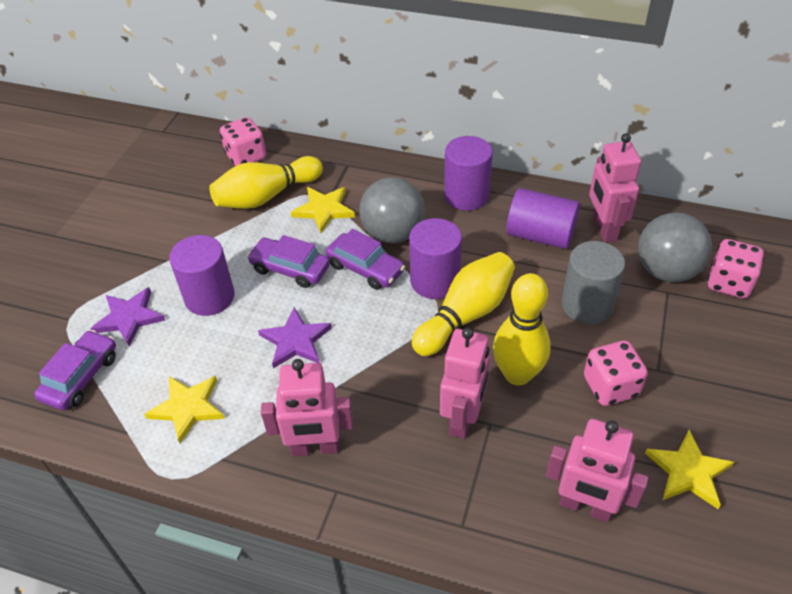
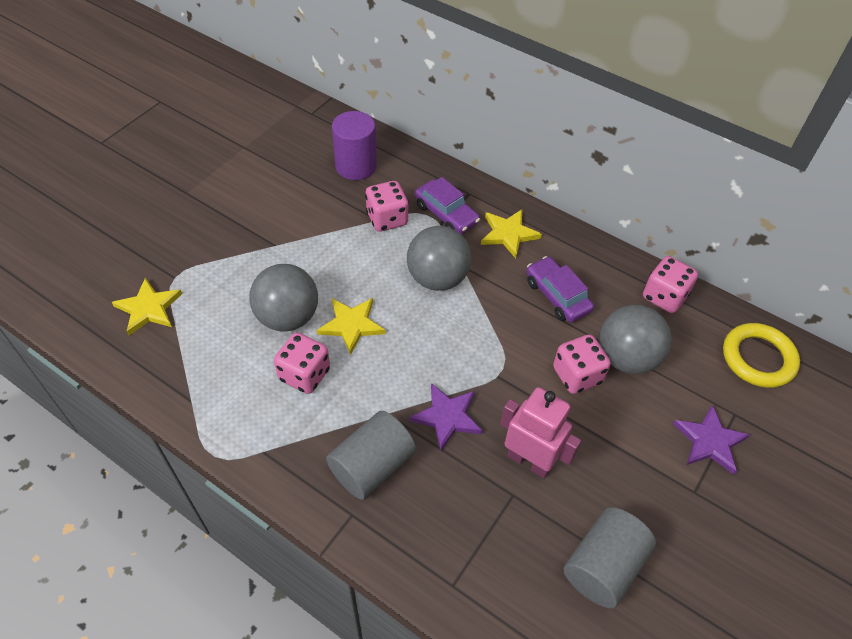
grey ball: [360,177,425,243] [638,212,712,282] = 2 -> [249,264,318,331] [407,226,471,291] [600,305,672,374] = 3
grey cylinder: [561,241,625,324] = 1 -> [326,411,416,500] [564,507,656,608] = 2
pink dice: [220,117,266,166] [584,341,648,406] [707,239,764,298] = 3 -> [274,333,330,394] [365,181,409,232] [553,334,611,394] [643,256,698,313] = 4
pink robot: [261,359,353,456] [440,327,490,439] [546,419,648,522] [589,133,641,243] = 4 -> [500,387,581,478] = 1
purple car: [34,330,116,410] [247,235,330,288] [326,229,405,290] = 3 -> [415,177,480,234] [526,256,594,322] = 2
purple cylinder: [169,235,235,316] [409,218,462,299] [444,136,493,211] [506,188,580,249] = 4 -> [332,111,377,180] = 1
yellow bowling pin: [209,156,323,209] [412,252,515,356] [493,273,551,386] = 3 -> none = 0
yellow ring: none = 0 -> [723,323,800,388] = 1

